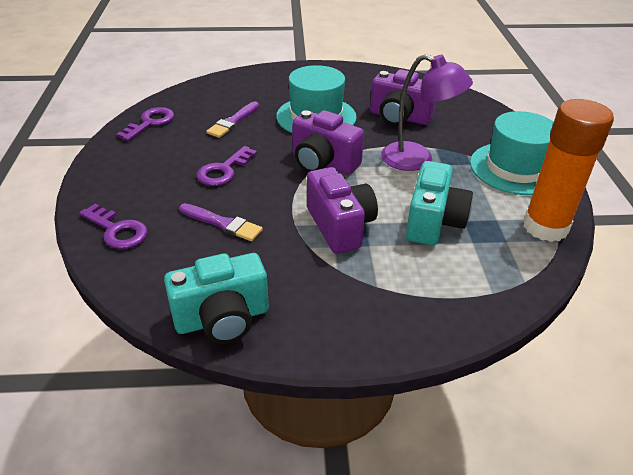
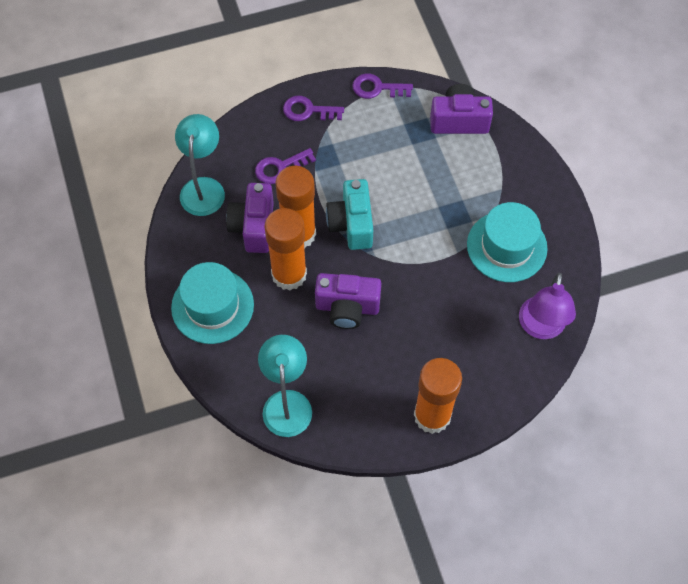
orange glue stick: [523,99,614,242] = 1 -> [264,208,307,290] [275,166,316,249] [414,358,462,434] = 3
purple brush: [179,203,263,241] [206,102,259,138] = 2 -> none = 0
turquoise camera: [164,253,269,344] [406,161,473,246] = 2 -> [326,179,373,250] = 1
turquoise lamp: none = 0 -> [175,114,225,216] [258,335,312,437] = 2

